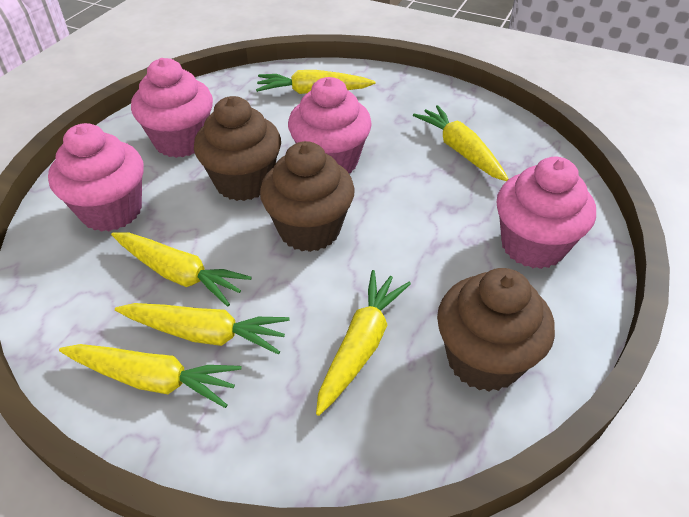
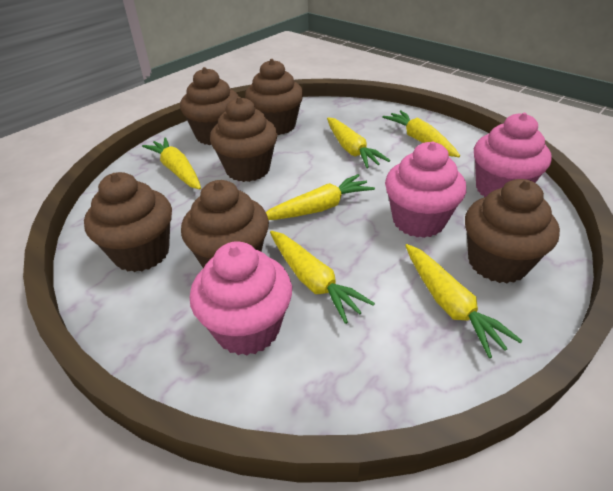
brown cupcake: [194,96,281,201] [260,141,355,252] [437,268,555,392] = 3 -> [84,172,172,272] [180,67,239,145] [181,180,269,268] [210,97,278,182] [245,59,303,135] [465,179,560,283] = 6
pink cupcake: [48,123,144,232] [131,58,213,158] [288,77,372,173] [497,157,596,269] = 4 -> [190,241,292,356] [385,142,466,238] [474,113,552,197] = 3

